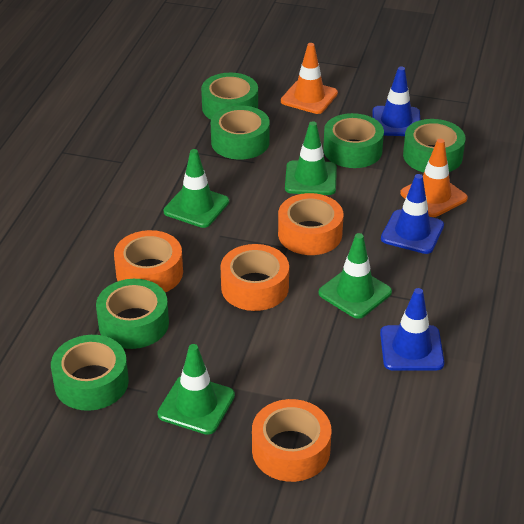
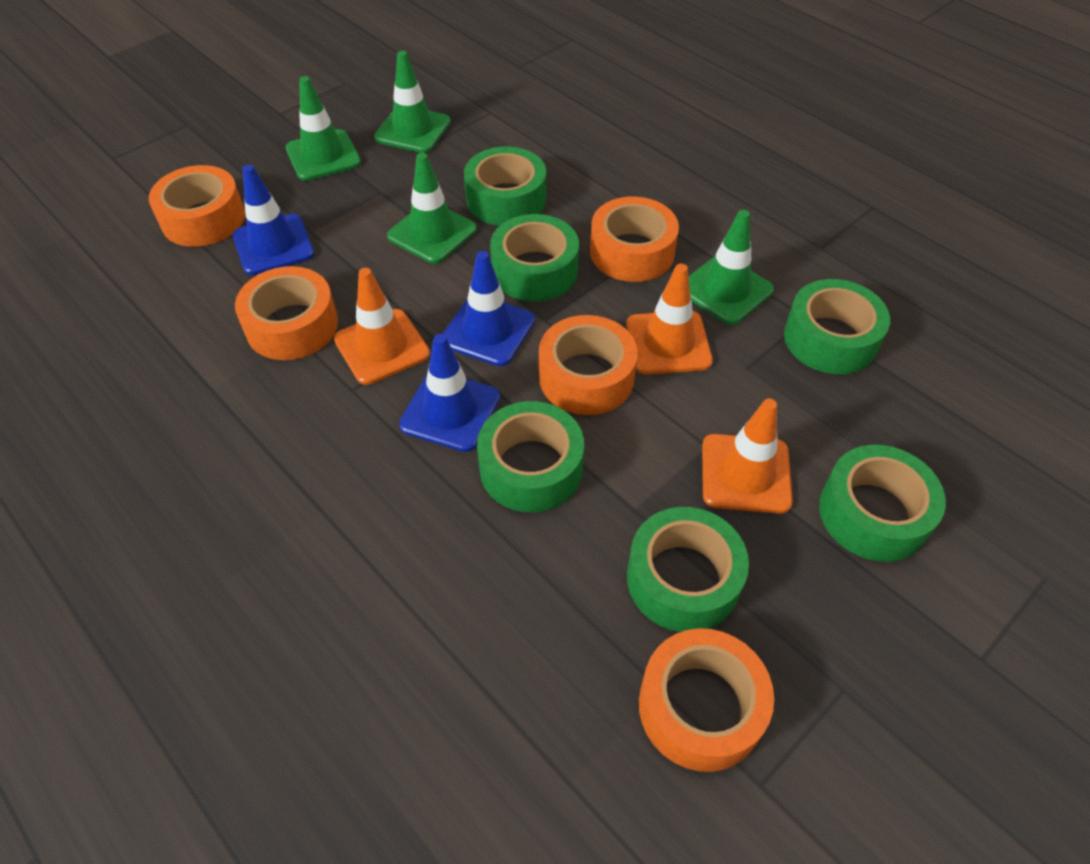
orange tape: [114,230,183,292] [220,244,289,311] [252,399,331,482] [278,193,344,255] = 4 -> [149,165,245,247] [235,266,338,360] [539,315,638,415] [590,197,679,282] [639,628,774,772] = 5
orange traffic cone: [281,43,338,114] [400,139,468,217] = 2 -> [334,268,430,385] [626,264,713,375] [702,399,793,514] = 3

